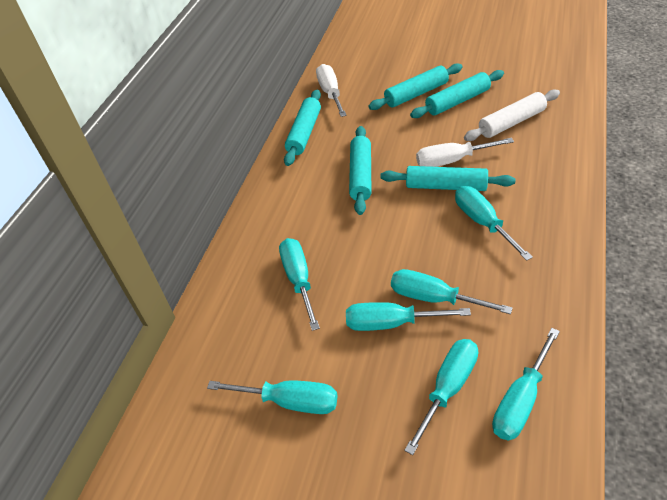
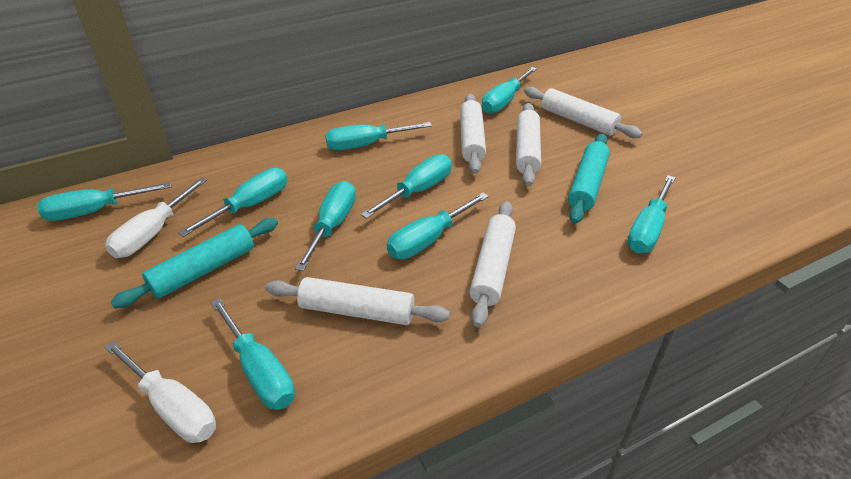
turquoise rolling pin: [284,89,321,166] [349,126,371,215] [368,63,463,110] [380,166,515,191] [410,70,504,118] = 5 -> [111,218,278,309] [568,134,610,224] = 2
turquoise screwdriver: [207,380,338,414] [279,238,320,331] [346,302,471,331] [391,269,513,314] [404,339,478,455] [455,186,533,261] [492,328,560,441] = 7 -> [37,182,171,221] [178,168,287,237] [210,298,295,410] [295,181,356,271] [325,122,432,150] [361,154,452,219] [387,193,489,259] [482,67,537,114] [627,175,676,253] = 9
white rolling pin: [464,89,560,141] = 1 -> [266,277,450,325] [460,94,486,174] [469,201,516,327] [516,103,541,186] [524,87,643,138] = 5

